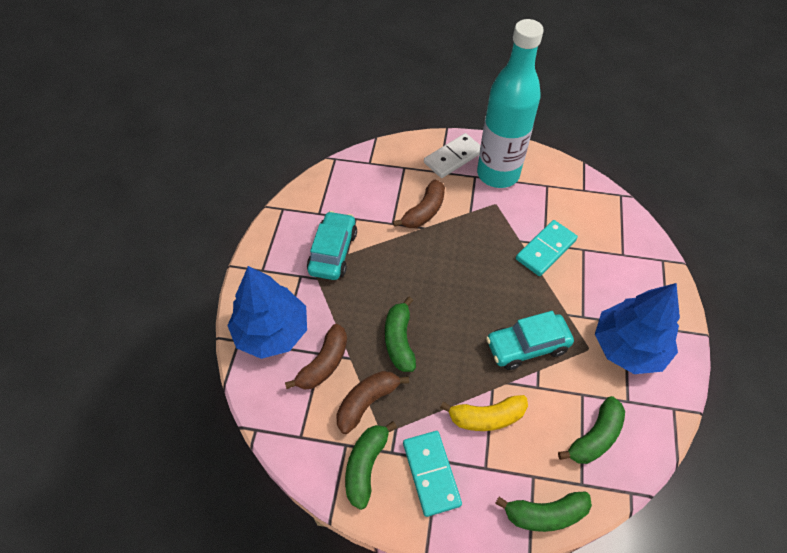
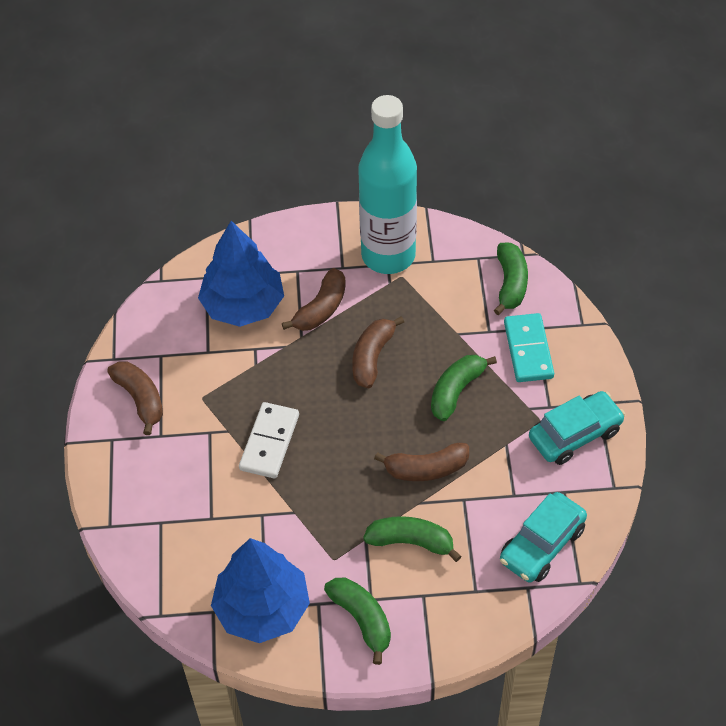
brown banana: [285,324,347,390] [336,371,409,434] [393,179,445,228] = 3 -> [107,361,163,435] [282,268,346,331] [352,316,404,388] [374,443,469,481] = 4
turquoise domino: [403,431,462,517] [516,220,578,276] = 2 -> [504,313,554,382] = 1
yellow banana: [440,395,528,431] = 1 -> none = 0

